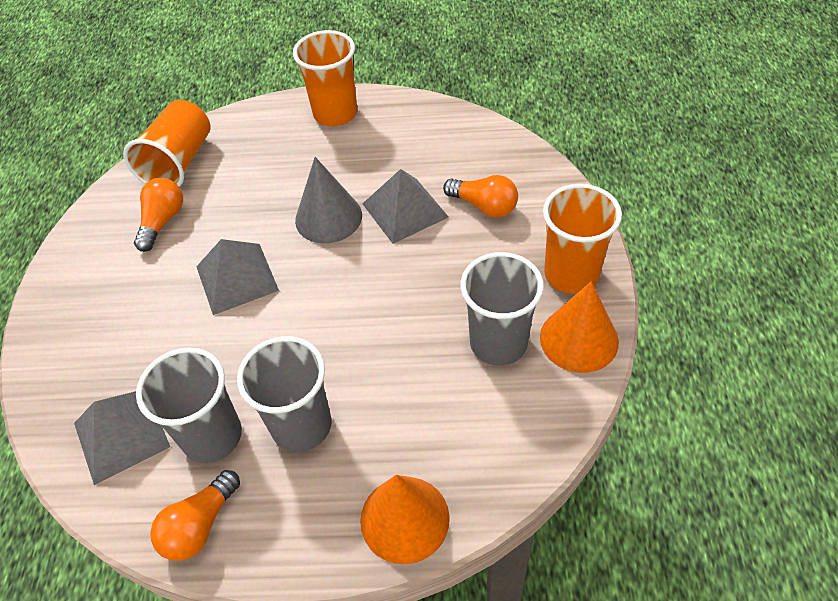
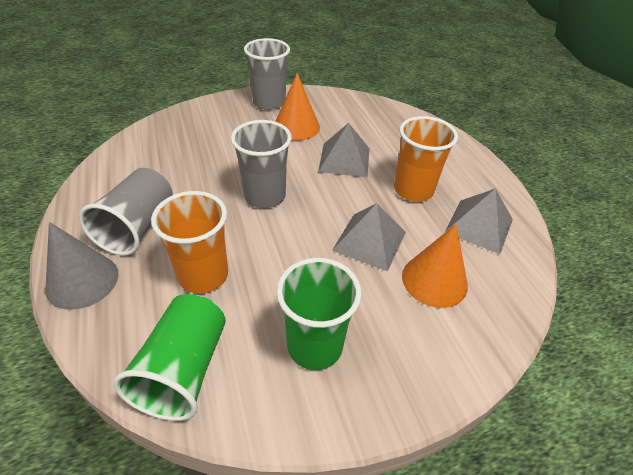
green cup: none = 0 -> [113,294,226,421] [276,258,361,370] = 2
orange cup: [123,100,211,187] [293,30,357,126] [543,184,622,294] = 3 -> [151,191,228,294] [394,116,458,202] = 2
orange light bulb: [134,178,183,252] [150,470,240,561] [443,175,518,218] = 3 -> none = 0

